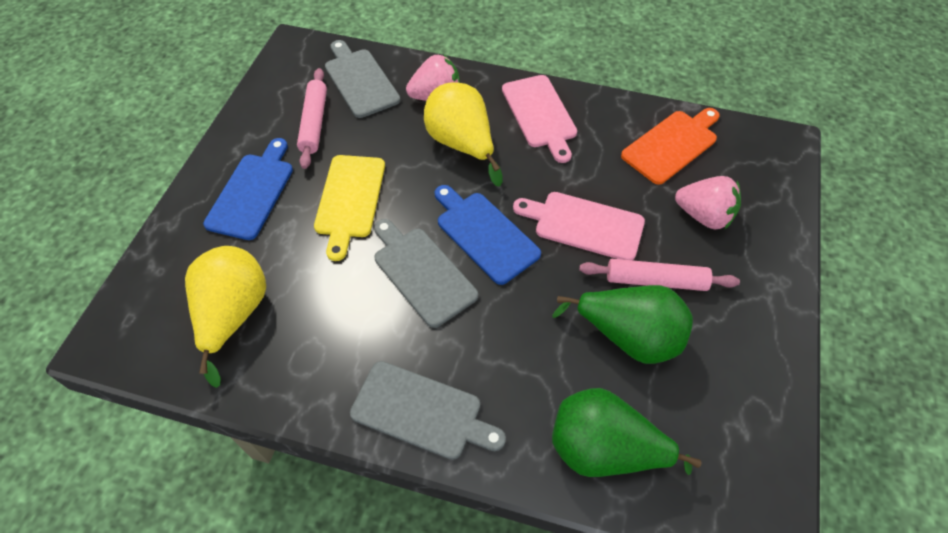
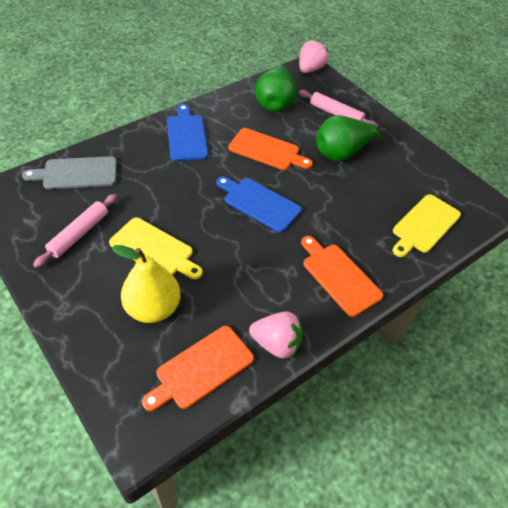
grey cutting board: [325,40,400,118] [350,361,506,460] [374,219,478,328] = 3 -> [22,156,117,189] = 1
orange cutting board: [621,108,720,185] = 1 -> [142,326,254,411] [228,128,313,170] [301,236,383,317] = 3
pink cutting board: [502,75,577,163] [513,192,645,260] = 2 -> none = 0
yellow cutting board: [314,155,385,261] = 1 -> [109,217,203,279] [393,194,461,257] = 2
yellow pear: [185,246,266,388] [424,82,503,186] = 2 -> [112,245,181,323] = 1

